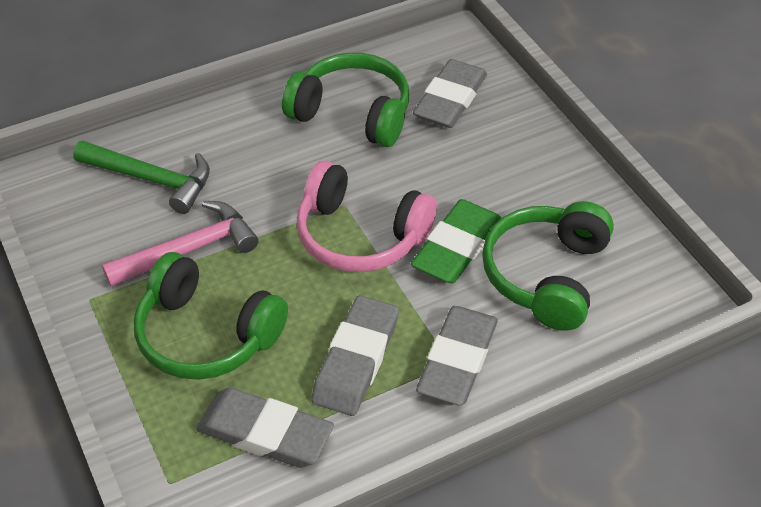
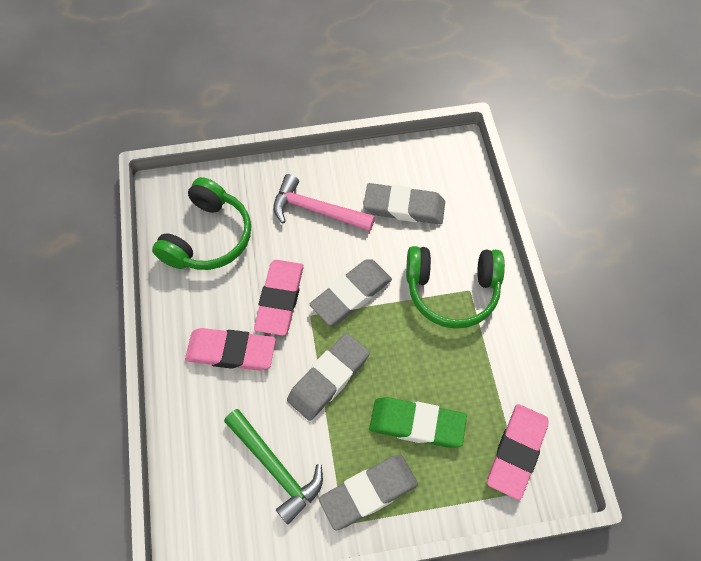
green headphones: [134,252,288,380] [282,53,409,147] [482,201,614,331] = 3 -> [152,177,251,270] [406,246,505,329] = 2
pink eraser: none = 0 -> [185,328,276,371] [254,260,304,336] [487,404,548,500] = 3
pink headphones: [296,161,437,272] = 1 -> none = 0

